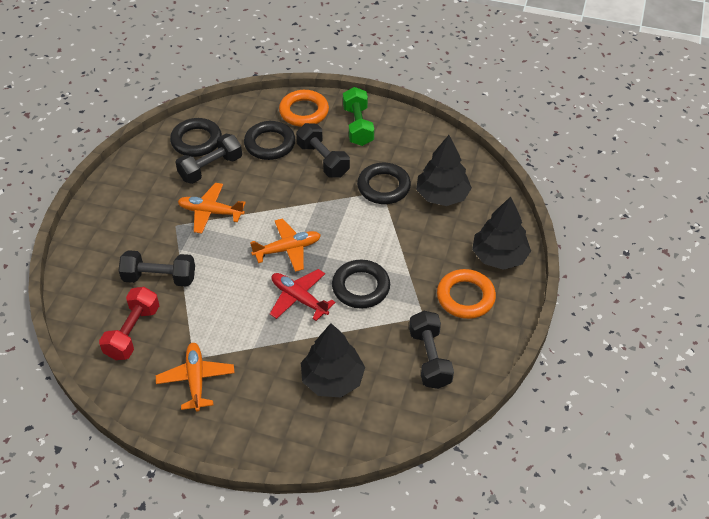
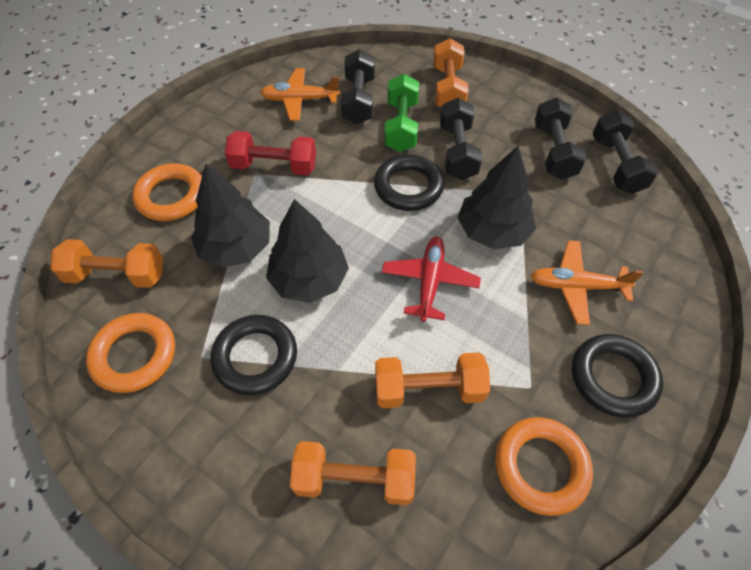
black ring: [170,118,222,157] [244,121,295,160] [332,260,390,309] [357,163,411,204] = 4 -> [211,315,297,395] [374,154,444,211] [572,334,663,417] = 3
orange dumbbell: none = 0 -> [50,239,163,288] [290,441,416,505] [375,352,490,408] [433,38,469,107] = 4
orange plane: [156,343,235,412] [178,183,246,234] [250,218,321,272] = 3 -> [260,68,340,121] [531,240,643,325] = 2
orange ring: [279,90,329,127] [437,269,496,319] = 2 -> [86,313,175,393] [132,163,202,221] [495,417,593,516] = 3

